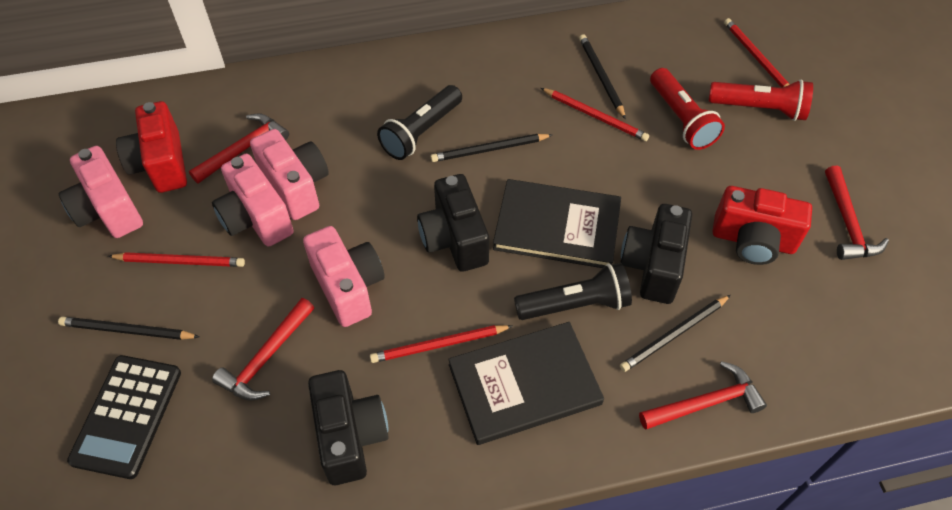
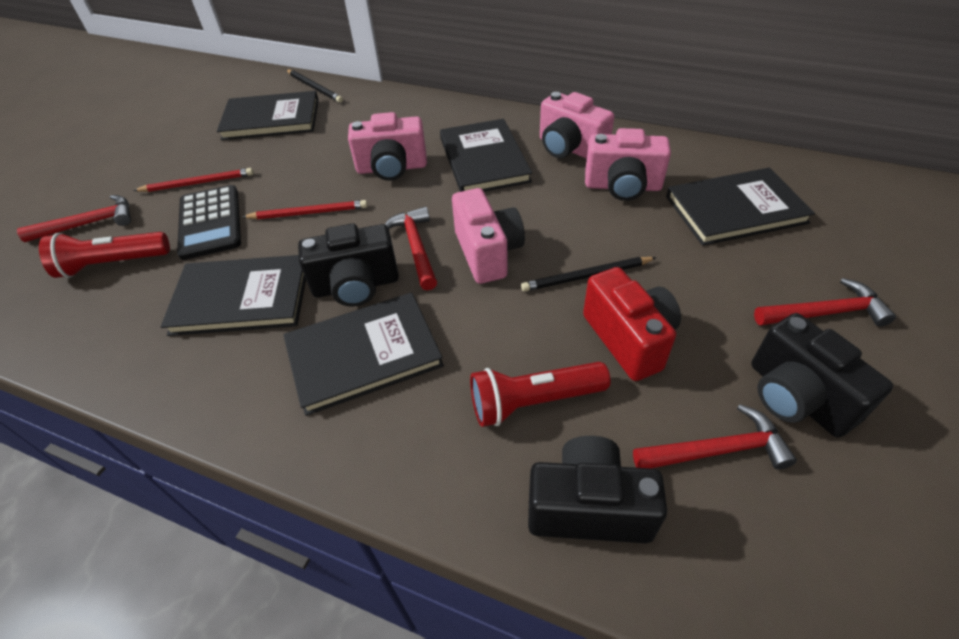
black book: [448,322,604,445] [493,179,621,268] = 2 -> [161,255,306,336] [217,91,319,140] [283,292,444,416] [440,119,532,192] [666,168,815,246] = 5
black flashlight: [377,85,462,160] [514,263,632,320] = 2 -> none = 0
black pencil: [58,317,199,340] [431,134,552,162] [579,34,626,119] [620,295,731,372] = 4 -> [286,69,343,103] [521,257,657,292] = 2
red camera: [116,101,187,193] [712,186,812,265] = 2 -> [583,267,681,381] = 1
red pencil: [108,252,245,267] [370,325,512,363] [541,88,649,141] [724,18,790,88] = 4 -> [133,168,253,192] [243,200,368,219] = 2

